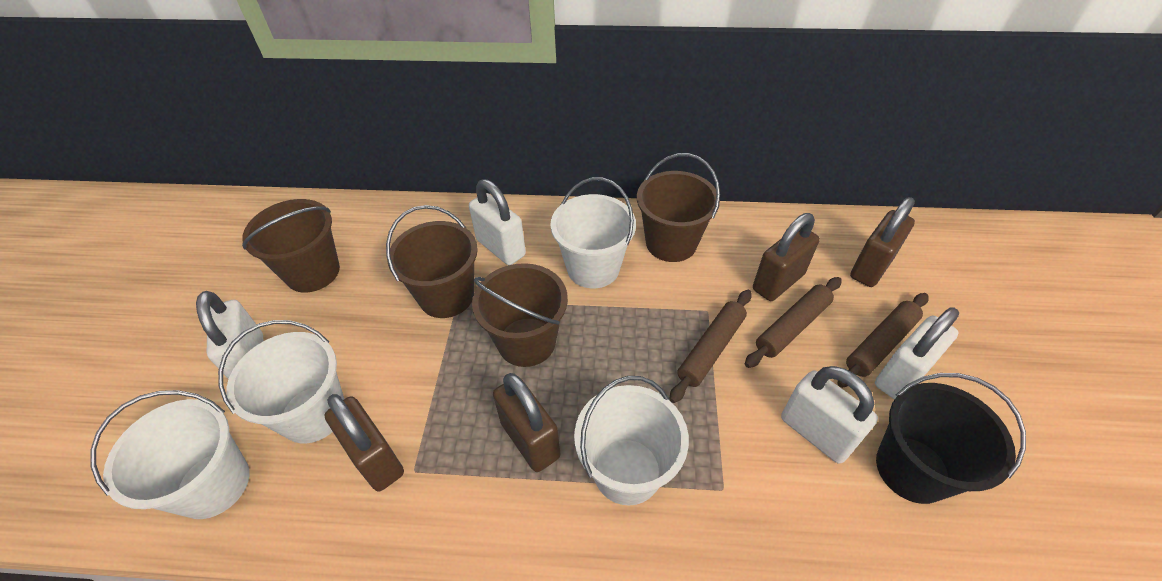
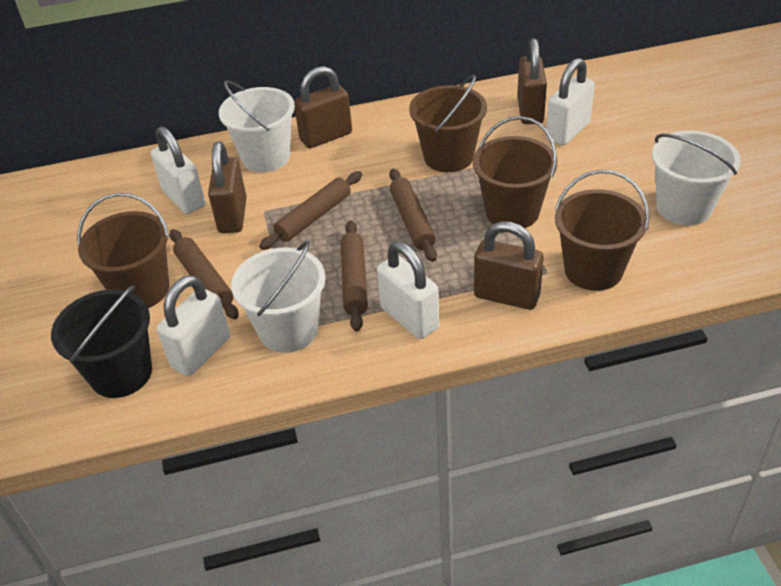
brown rolling pin: [670,290,752,403] [745,277,842,368] [837,293,928,388] = 3 -> [170,229,239,319] [259,171,362,250] [341,220,368,331] [389,168,437,262] = 4
white bucket: [90,390,250,519] [218,320,344,443] [550,177,636,288] [574,376,689,505] = 4 -> [219,80,295,172] [231,241,326,353] [652,130,741,226] = 3

